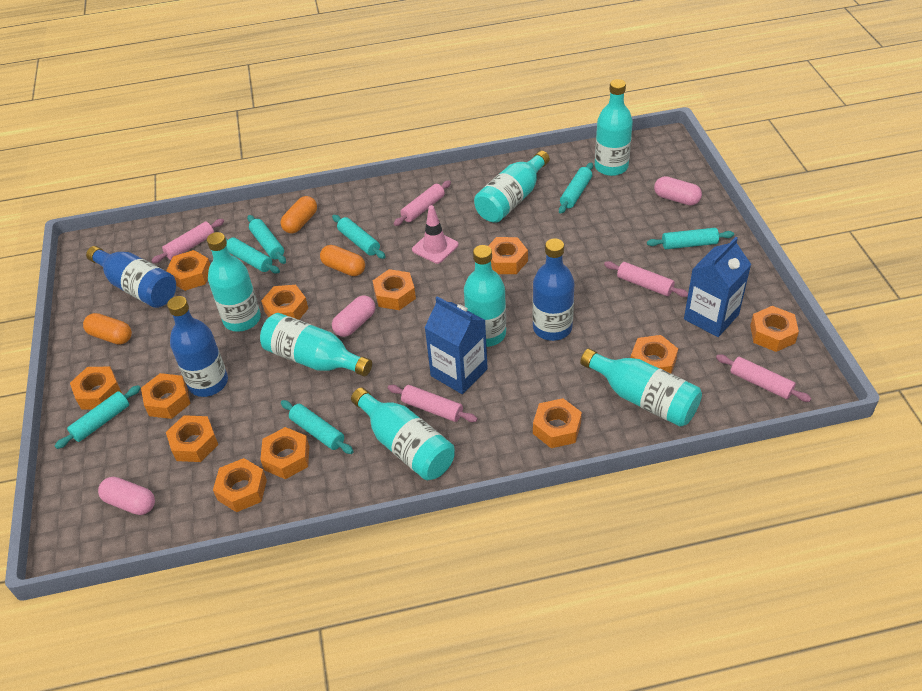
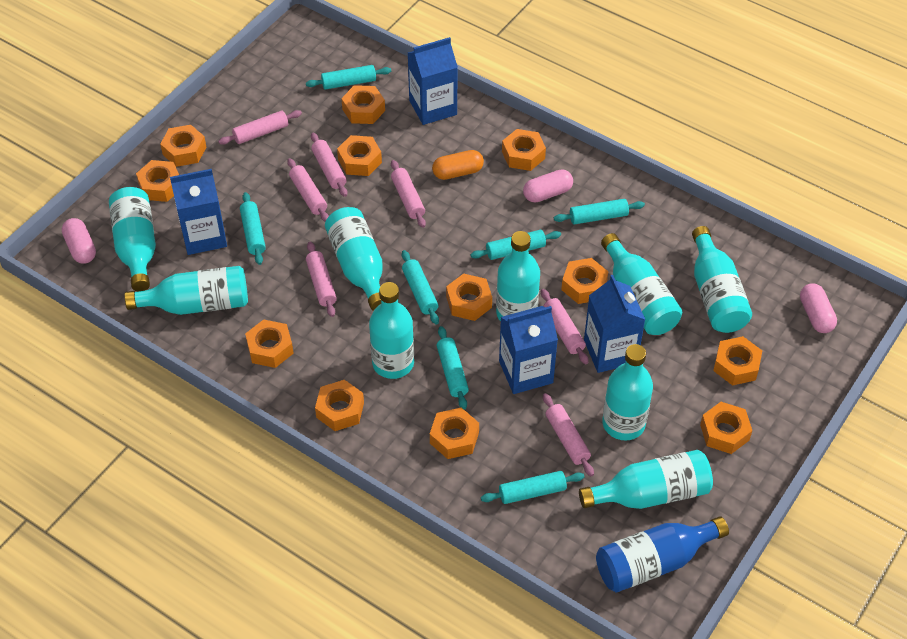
blue bottle: [86,246,176,308] [167,296,228,397] [533,238,575,341] = 3 -> [596,516,729,593] = 1
blue carton: [424,296,488,394] [684,237,751,337] = 2 -> [170,169,227,255] [408,37,458,125] [499,306,558,394] [584,275,646,373] = 4
orange capsule: [83,313,132,344] [280,196,317,234] [320,245,365,276] = 3 -> [432,150,484,180] = 1
pink rolling pin: [151,219,224,263] [388,385,478,422] [394,180,451,226] [604,261,688,297] [716,354,811,402] = 5 -> [218,110,302,145] [287,158,329,222] [306,242,337,317] [311,133,347,197] [391,160,426,228] [541,289,589,364] [543,393,594,476] = 7
pink traffic cone: [412,205,459,264] = 1 -> none = 0
turquoise bottle: [207,232,261,332] [260,313,372,376] [351,387,455,480] [464,245,506,347] [474,151,550,223] [580,348,702,427] [595,79,633,176] = 7 -> [109,187,156,292] [124,266,248,315] [325,207,383,311] [369,282,414,379] [496,231,540,321] [579,450,713,509] [601,233,682,335] [602,344,653,440] [692,226,752,333] = 9

